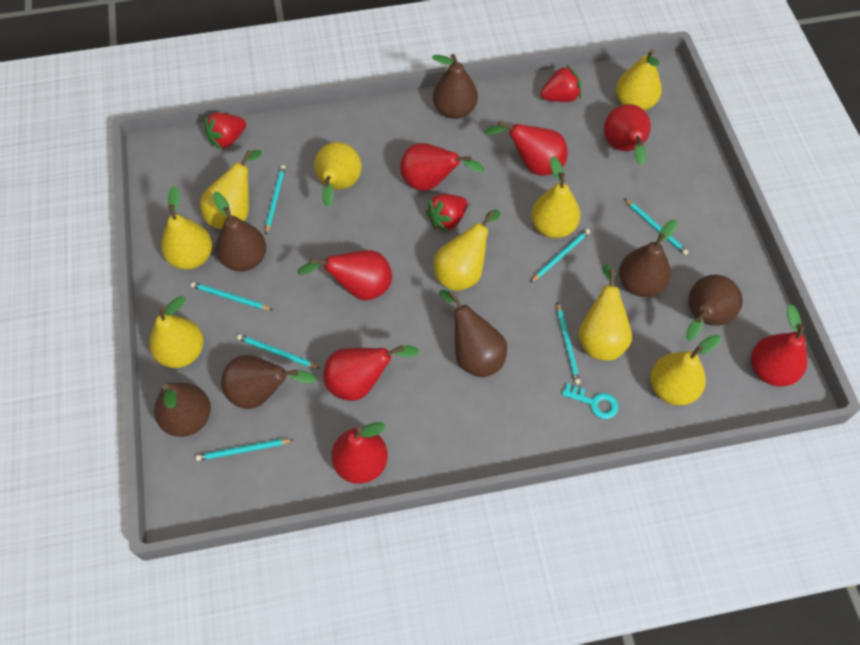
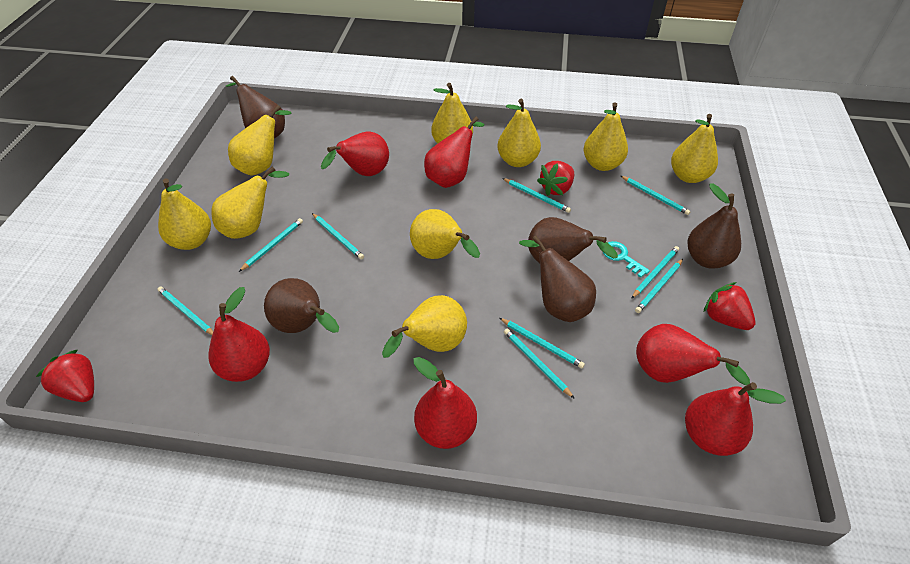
brown pear: [154,382,211,437] [213,192,266,271] [221,355,316,409] [432,54,478,119] [439,290,507,377] [619,219,678,297] [686,275,742,341] = 7 -> [226,76,285,138] [264,278,339,333] [519,236,596,322] [528,217,618,263] [687,183,741,269] = 5
red pear: [297,250,392,300] [323,345,419,401] [331,422,388,484] [400,143,485,191] [484,121,568,175] [604,104,651,166] [751,304,808,387] = 7 -> [208,287,270,382] [321,132,389,176] [414,357,477,449] [424,116,485,188] [636,324,750,385] [685,382,786,456] = 6
turquoise pencil: [191,282,273,310] [196,439,293,461] [237,334,321,369] [265,165,285,234] [530,229,590,283] [557,302,581,384] [624,198,689,255] = 7 -> [157,287,213,335] [239,218,303,272] [312,213,364,259] [500,318,585,369] [502,178,571,213] [504,329,575,399] [621,176,691,215] [631,246,679,299] [635,259,683,313] = 9

